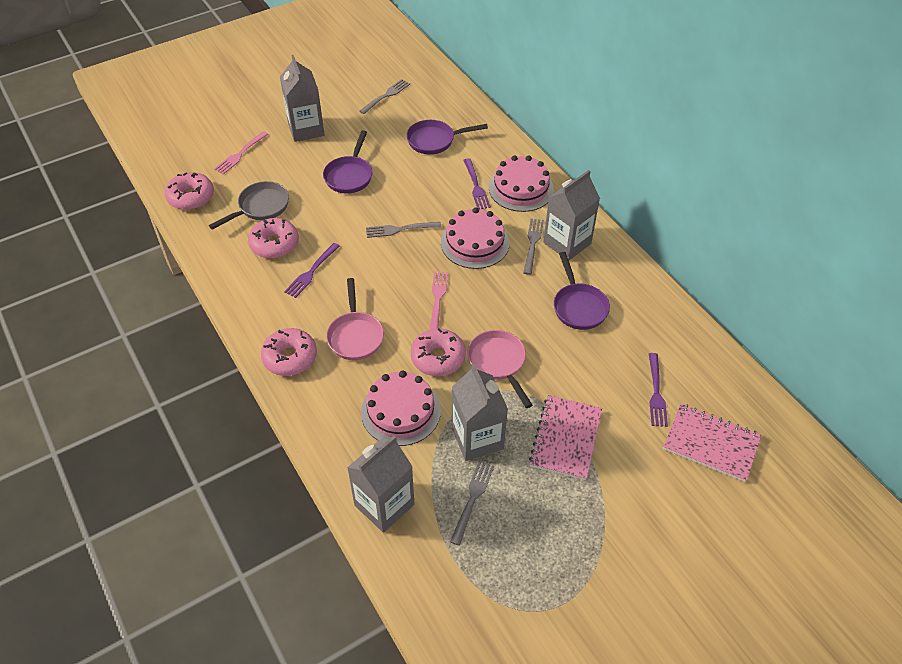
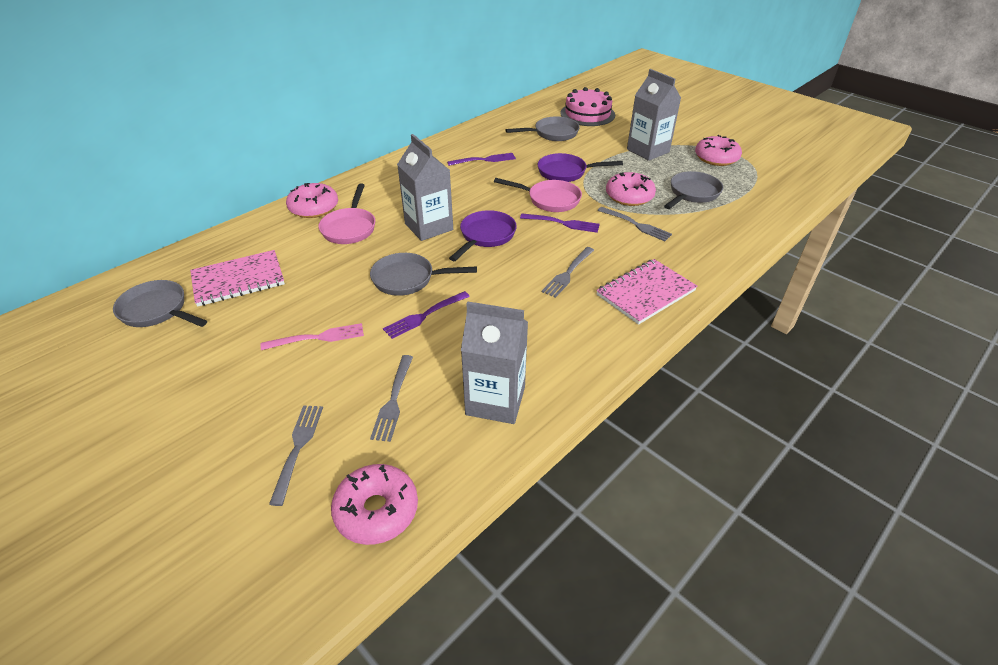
grey carton: [280,55,325,142] [347,436,414,533] [452,363,508,461] [543,170,600,260] = 4 -> [397,134,453,241] [461,301,528,424] [627,69,681,161] = 3
grey pan: [209,181,289,230] = 1 -> [113,280,207,327] [370,253,477,296] [506,116,580,141] [664,171,723,209] = 4
pink cake: [361,371,441,446] [441,208,509,269] [489,155,554,212] = 3 -> [560,87,615,126] = 1
pink fork: [214,131,268,175] [429,271,448,330] = 2 -> [260,323,364,350] = 1
purple pan: [323,130,373,194] [406,120,488,155] [554,252,610,330] = 3 -> [449,210,517,261] [538,153,623,182] = 2

